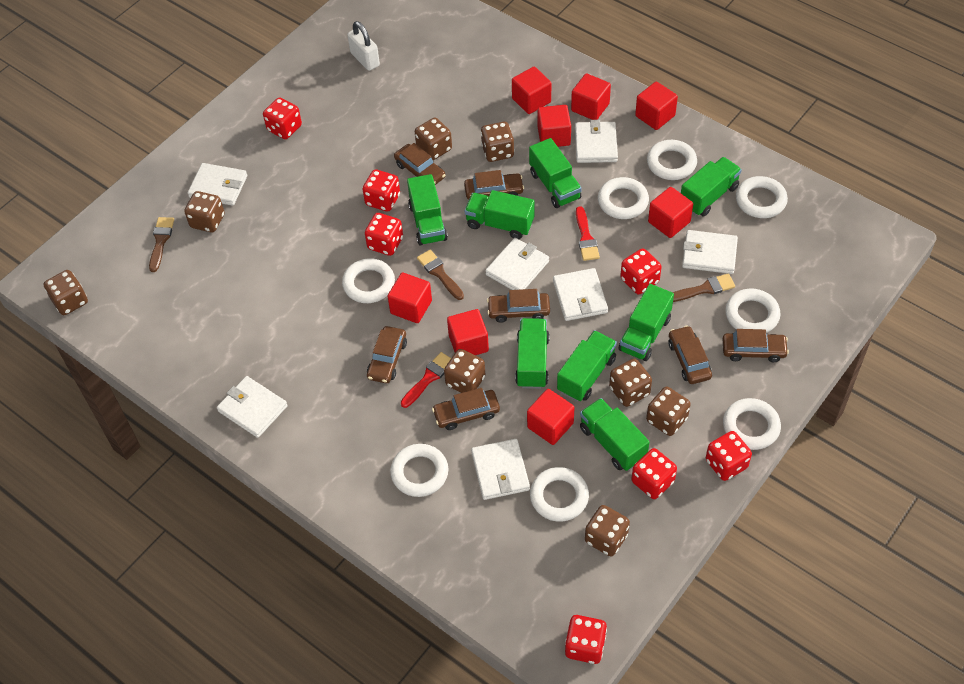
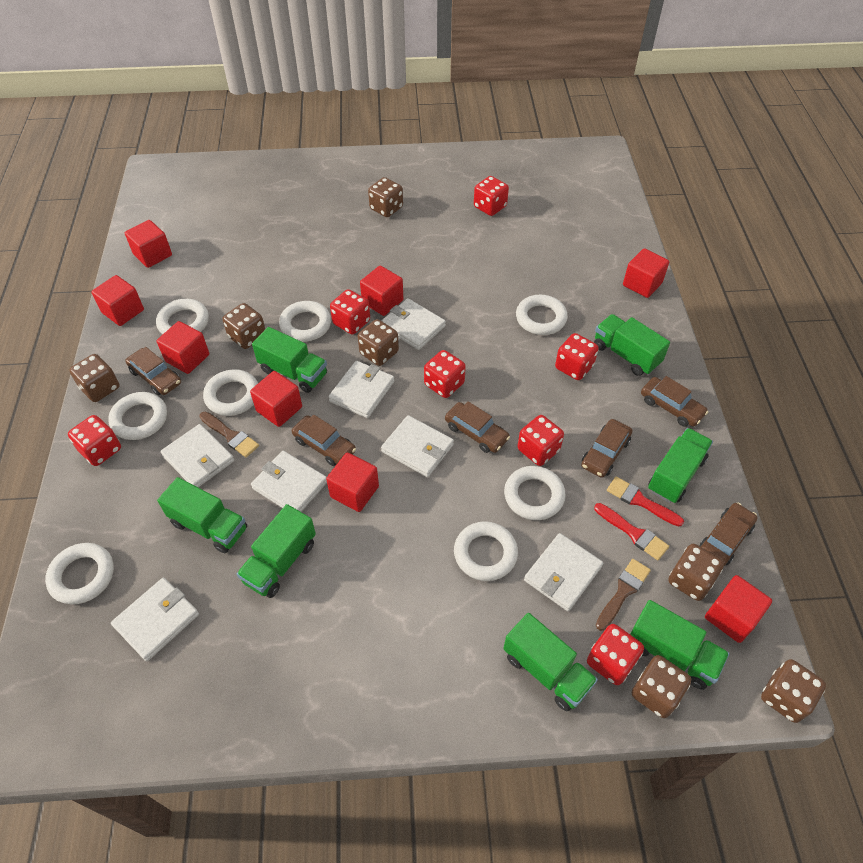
brown brush: [149,217,174,272] [417,250,464,300] [673,273,735,302] = 3 -> [199,412,259,457] [596,559,651,631] = 2
brown car: [367,326,407,383] [394,143,446,185] [432,388,500,430] [464,170,524,200] [487,289,550,323] [668,326,712,384] [723,329,789,362] = 7 -> [125,347,181,395] [292,415,356,466] [445,401,510,453] [581,419,633,478] [641,376,708,427] [699,503,758,566] = 6
brown dice: [44,270,88,315] [184,191,224,233] [415,118,452,160] [444,349,485,393] [481,122,514,162] [585,505,630,556] [609,359,652,407] [646,387,691,436] = 8 -> [69,354,120,402] [222,303,265,349] [358,319,399,366] [368,177,403,217] [632,655,691,718] [668,544,724,601] [761,659,826,723] = 7
green truck: [407,174,448,246] [465,190,534,239] [515,318,550,389] [529,138,582,208] [557,330,617,402] [580,398,650,471] [619,284,674,361] [681,157,742,217] = 8 -> [157,477,247,553] [237,504,316,598] [252,327,327,393] [503,613,598,711] [594,314,670,376] [630,600,729,690] [648,428,713,503] = 7
white padlock: [347,21,380,71] = 1 -> none = 0

